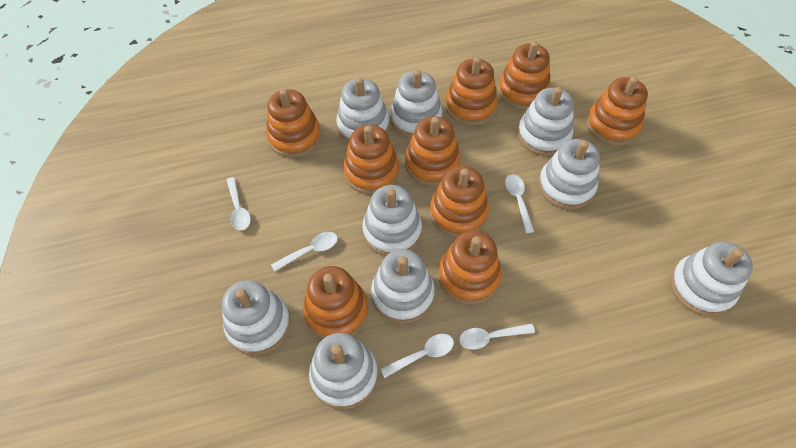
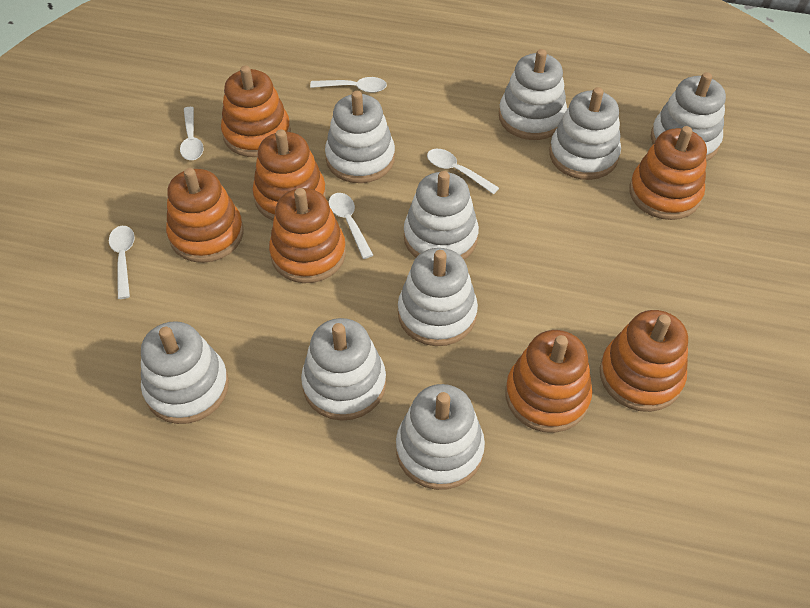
orange stacking toy: [266,89,321,157] [303,266,368,338] [343,125,399,194] [405,116,461,186] [430,166,489,237] [438,230,501,304] [445,57,498,125] [498,41,551,110] [586,76,648,145] = 9 -> [166,168,244,263] [221,65,291,157] [253,130,326,221] [269,188,346,283] [505,330,592,433] [600,310,688,412] [630,126,707,220] = 7

